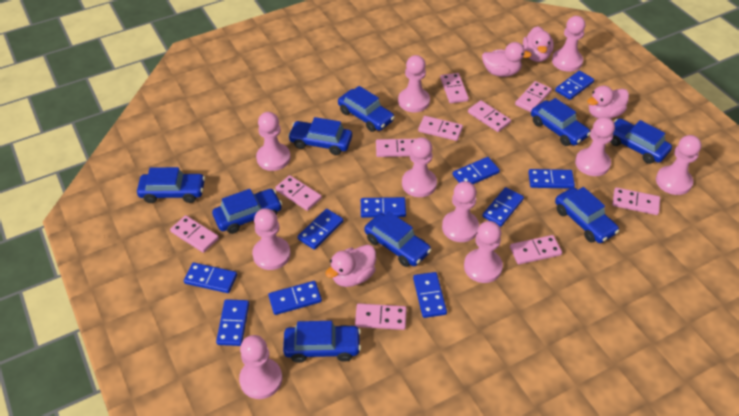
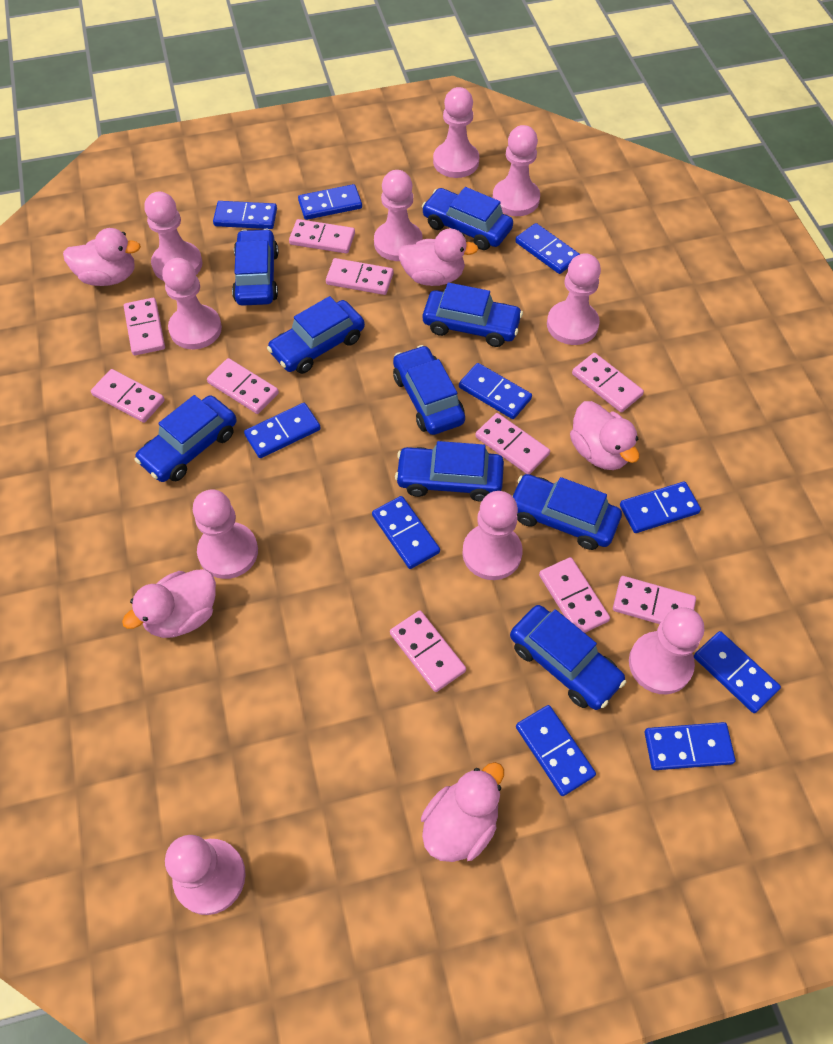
pink duck: [325,245,376,287] [482,42,532,77] [523,26,554,62] [587,86,629,119] = 4 -> [63,228,141,286] [122,569,216,638] [398,229,478,286] [421,762,504,862] [570,401,639,470] = 5

